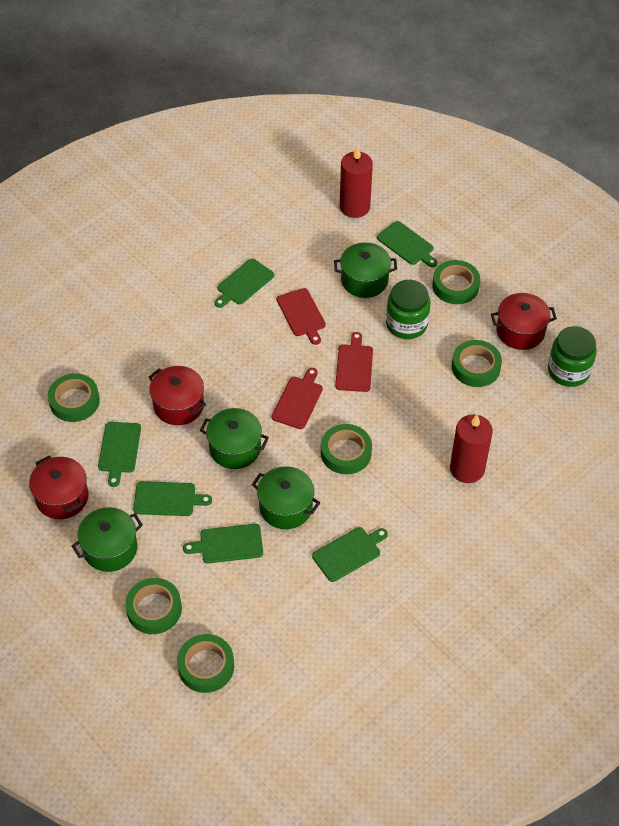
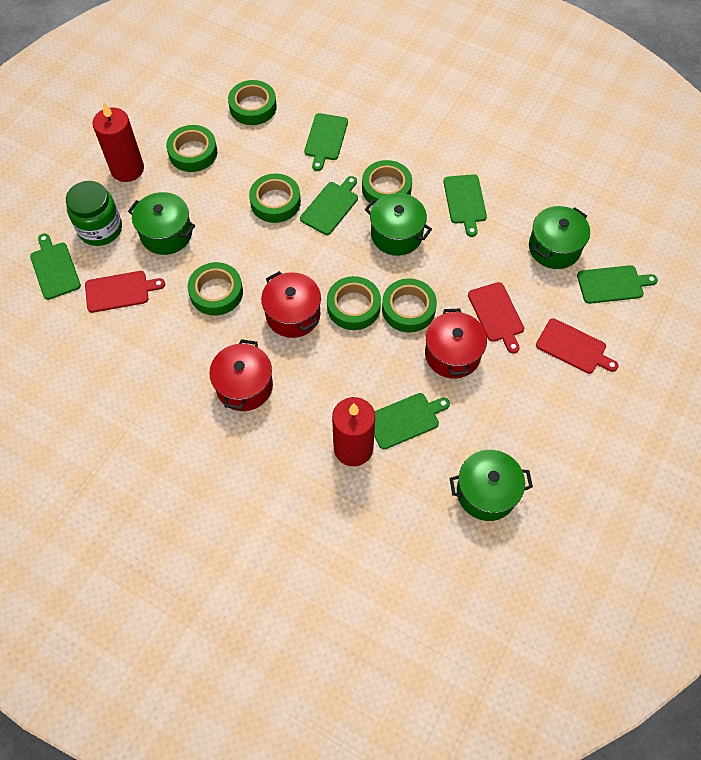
green jar: [386,280,430,339] [548,326,597,387] = 2 -> [66,181,122,246] = 1
green tape: [48,373,100,422] [125,578,182,634] [177,634,234,693] [321,424,372,474] [432,260,480,304] [452,340,502,387] = 6 -> [166,125,217,172] [188,262,243,316] [228,80,277,125] [249,173,301,223] [327,276,381,330] [362,160,412,205] [382,278,437,333] = 7

